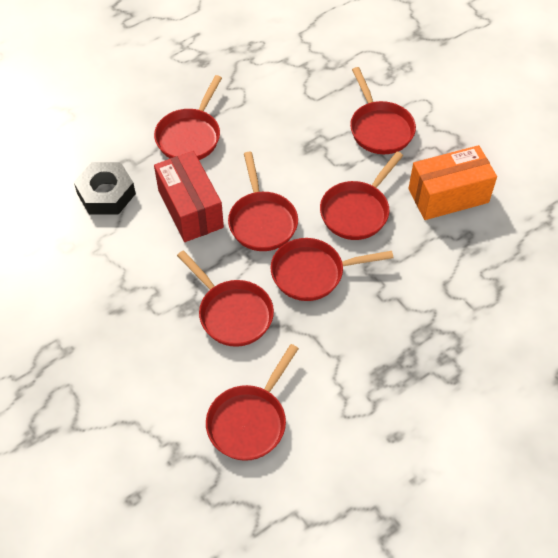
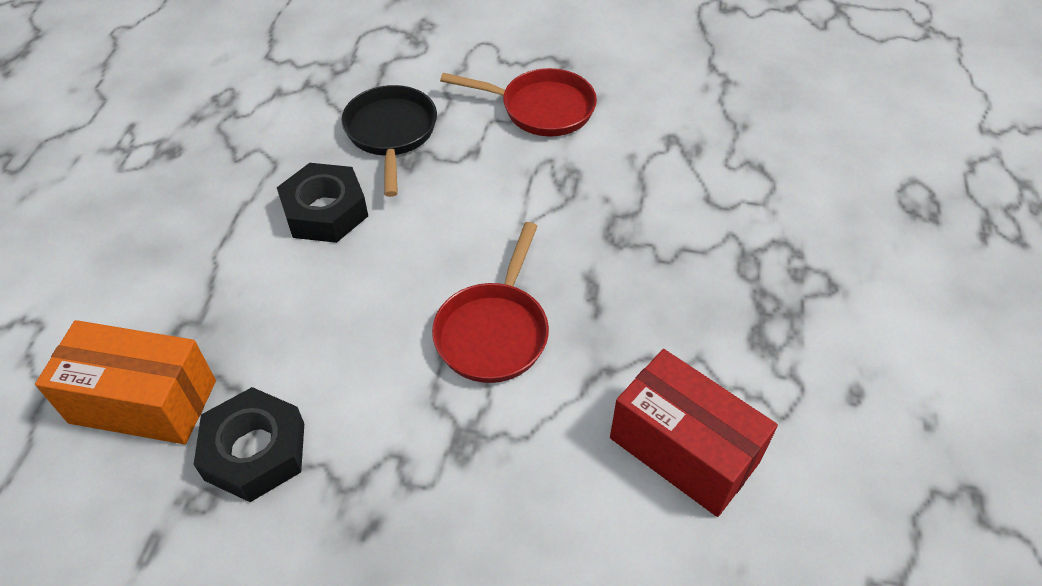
black nut: [74,162,136,214] = 1 -> [194,387,304,502] [277,163,368,243] = 2
black pan: none = 0 -> [341,85,437,197] = 1
red pan: [154,75,222,160] [177,250,274,347] [206,344,299,461] [228,152,298,251] [271,238,393,301] [320,151,403,240] [350,67,416,154] = 7 -> [432,222,549,383] [440,68,597,136] = 2

